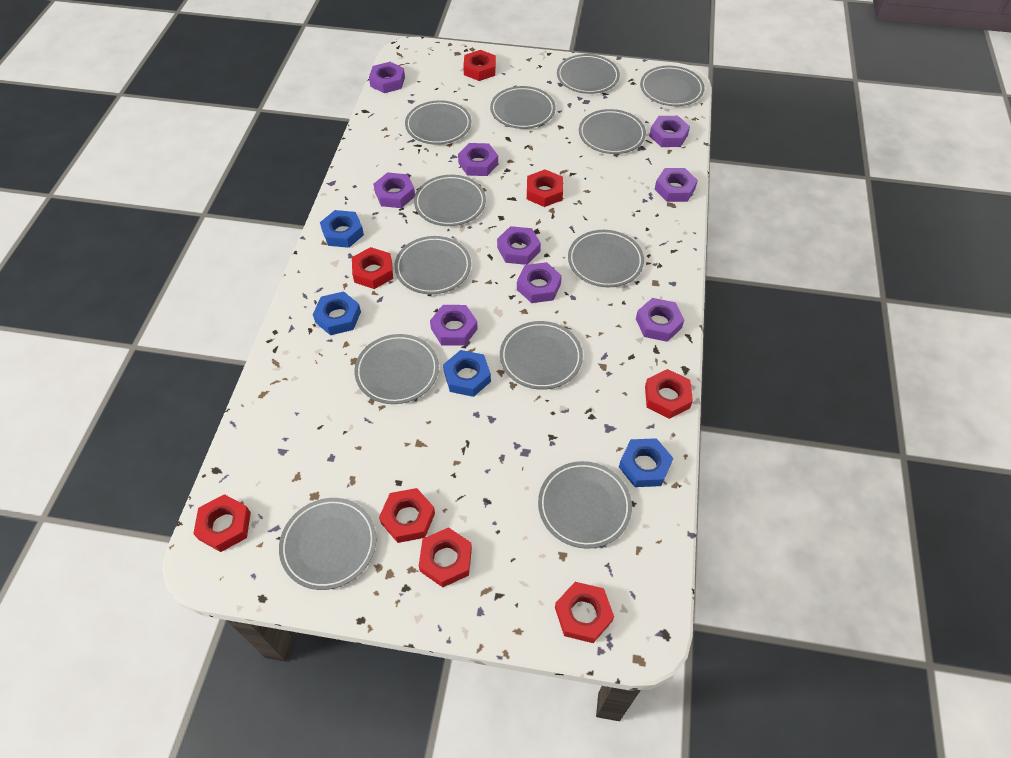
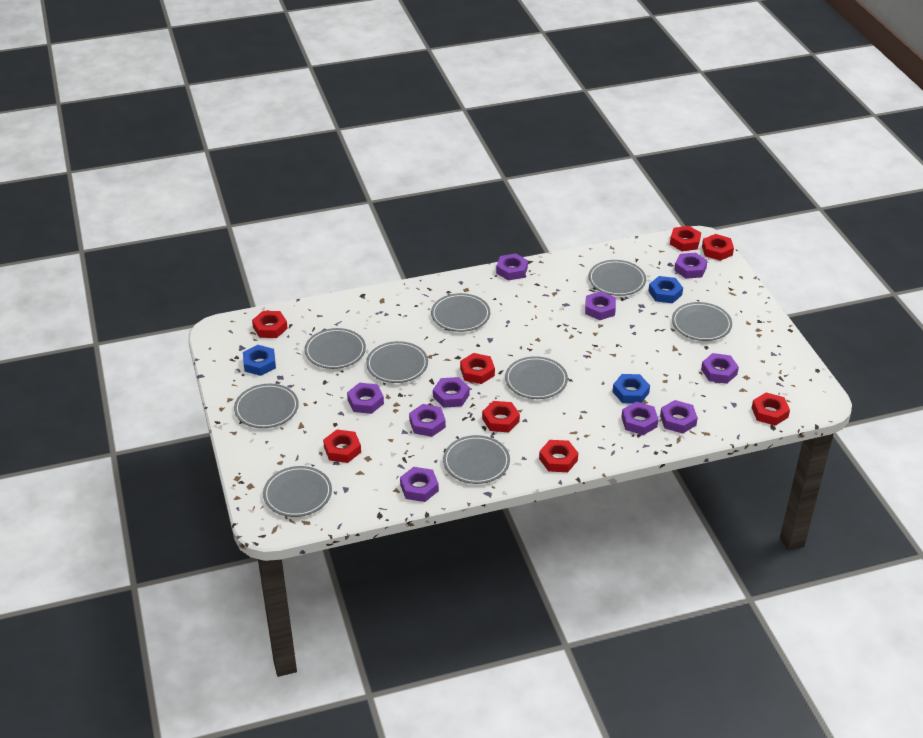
blue nut: [313,291,361,335] [320,210,364,248] [443,350,491,397] [619,438,673,487] = 4 -> [243,345,276,376] [612,374,650,403] [648,276,683,303] = 3
grey plate: [279,498,376,590] [354,334,439,404] [394,236,471,294] [405,100,472,145] [414,175,486,226] [490,86,556,129] [500,321,583,390] [538,461,632,549] [557,54,620,94] [568,230,644,287] [579,109,646,154] [640,66,705,106] = 12 -> [234,384,299,428] [263,466,332,517] [304,328,366,369] [366,341,428,383] [431,293,490,332] [443,435,510,484] [505,356,568,399] [588,260,646,296] [672,302,732,341] = 9
purple nut: [369,62,405,93] [373,172,415,208] [430,305,478,346] [458,143,498,176] [497,226,541,265] [517,262,562,303] [636,298,684,342] [649,116,690,147] [655,168,698,202] = 9 -> [347,383,384,414] [400,467,439,502] [409,404,446,437] [433,377,470,408] [496,253,528,281] [585,291,616,320] [621,402,658,435] [660,400,698,434] [674,253,708,279] [701,353,739,384] = 10

